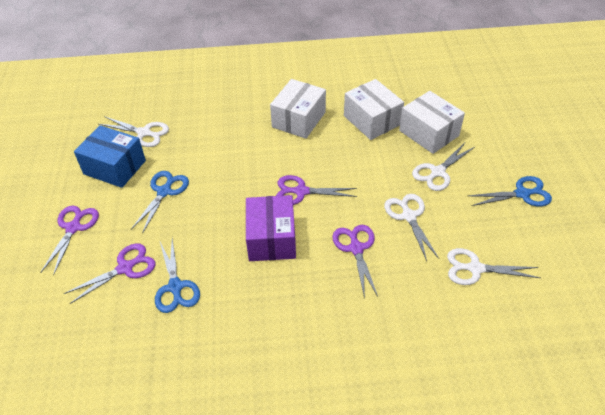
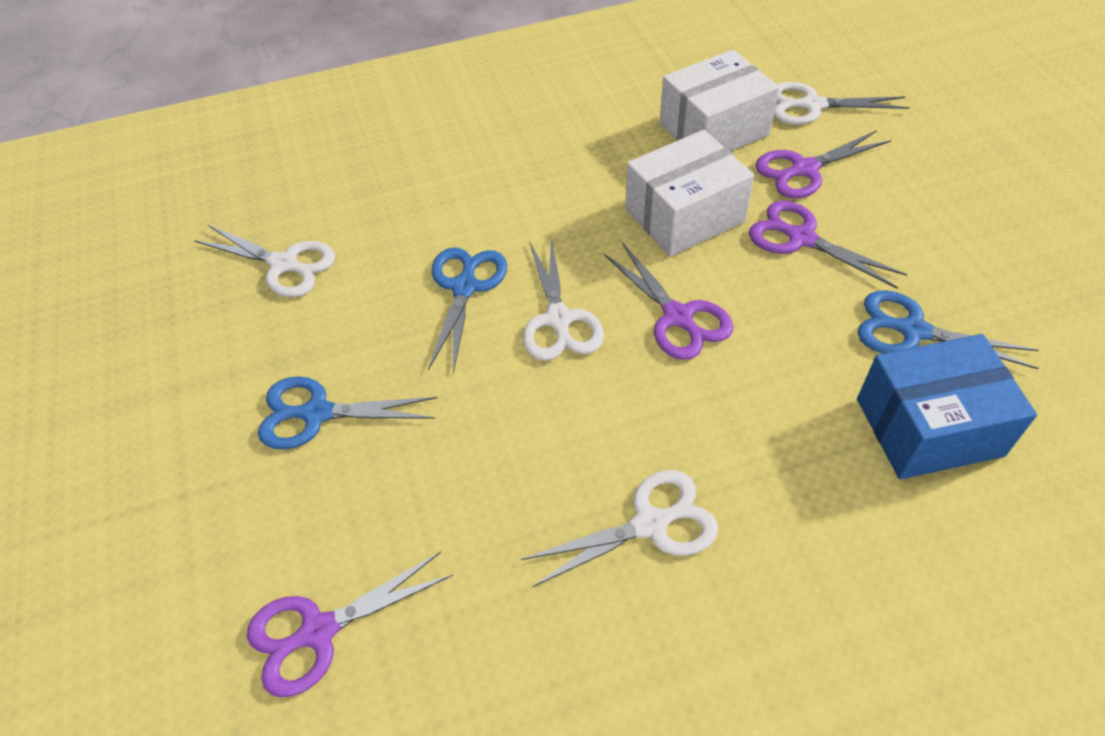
purple box: [246,195,296,261] = 1 -> none = 0
white box: [270,79,326,139] [344,79,404,140] [399,91,465,154] = 3 -> [625,130,754,257] [660,49,779,151] = 2

